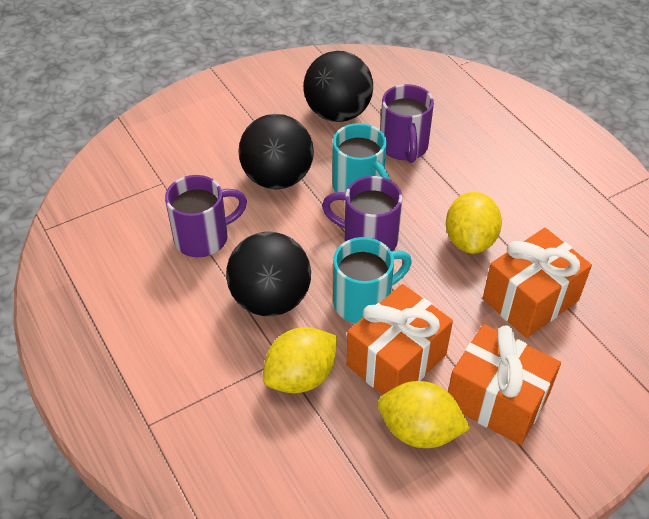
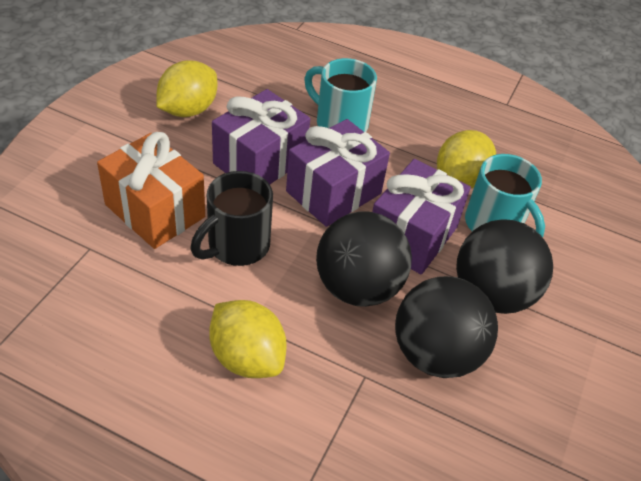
black mug: none = 0 -> [190,171,273,266] = 1
orange gift: [346,284,453,395] [448,324,561,445] [483,228,592,338] = 3 -> [97,132,205,249] = 1
purple gift: none = 0 -> [212,89,310,184] [286,119,390,227] [372,159,471,274] = 3
purple mug: [165,175,247,257] [322,176,403,251] [380,84,434,163] = 3 -> none = 0

